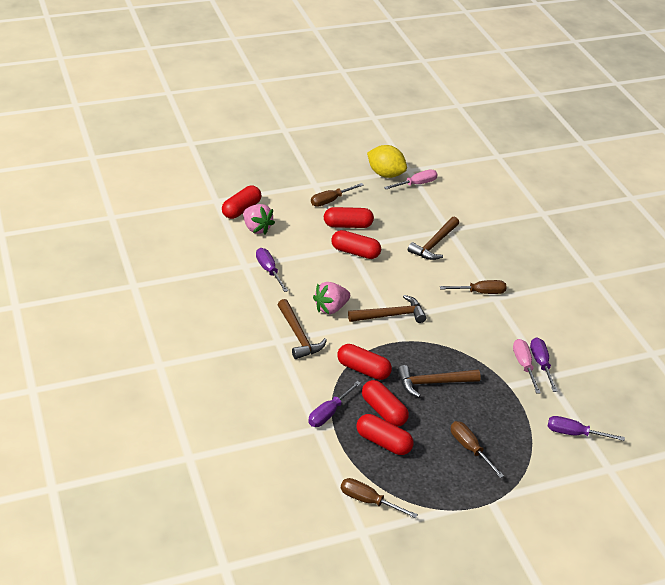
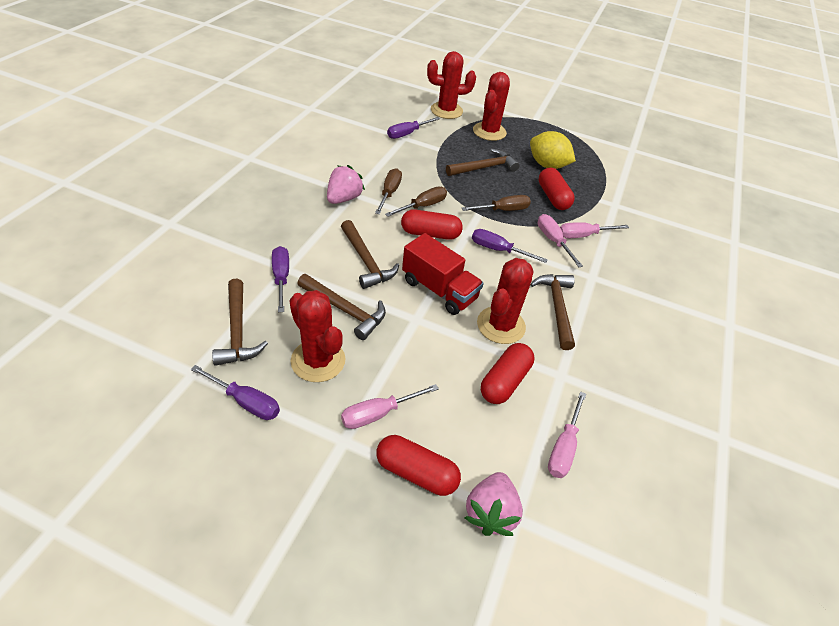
brown hammer: [277,299,327,359] [348,295,426,323] [398,365,481,397] [408,217,459,260] = 4 -> [212,279,268,366] [297,274,386,340] [341,220,399,289] [446,149,519,176] [530,274,575,350] = 5
brown screwdriver: [311,183,364,207] [341,478,418,518] [440,280,507,294] [451,421,504,478] = 4 -> [375,168,402,214] [385,186,447,217] [462,195,531,211] = 3
pink screwdriver: [384,170,438,189] [513,339,541,394] = 2 -> [341,384,439,429] [538,214,583,267] [548,391,586,478] [560,222,629,238] = 4
red cactus: none = 0 -> [289,290,345,382] [427,51,476,119] [473,72,510,141] [477,258,534,344] = 4
red capsule: [222,186,261,219] [324,207,374,228] [331,230,381,259] [337,344,392,380] [356,414,414,455] [362,380,409,427] = 6 -> [376,435,461,496] [401,209,463,240] [481,343,534,404] [539,167,575,210] = 4
red truck: none = 0 -> [402,233,484,315] = 1

